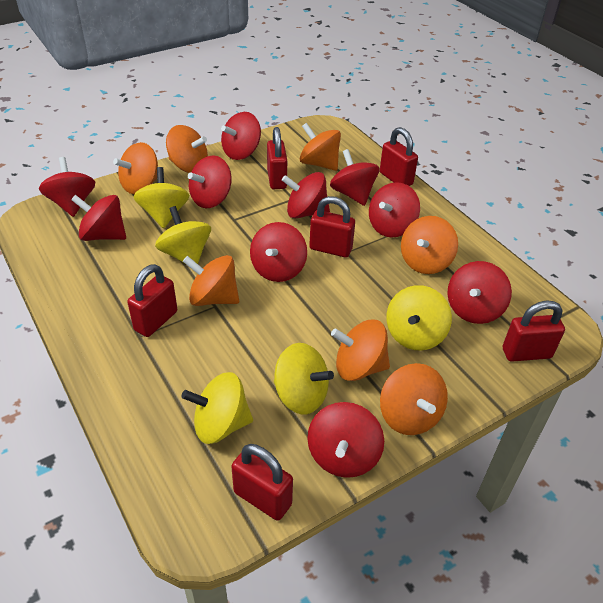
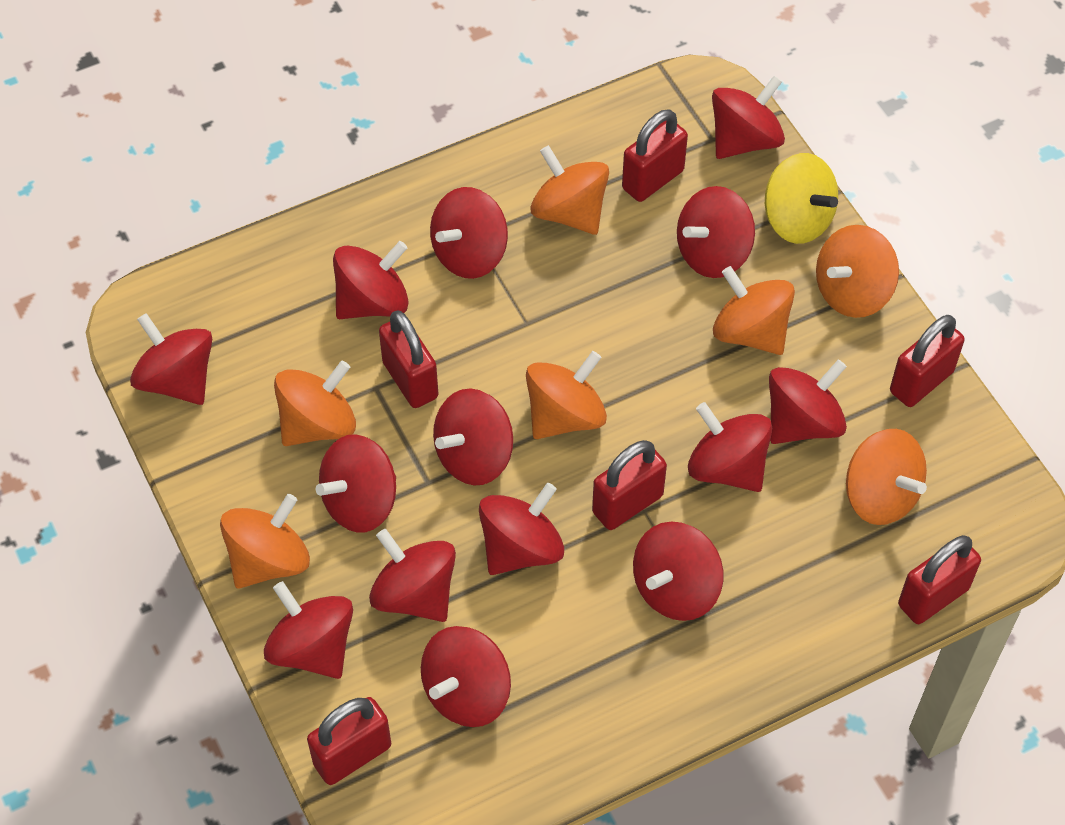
red spinning top: [39,157,95,217] [71,195,126,241] [188,155,232,208] [221,112,261,160] [250,222,307,282] [282,172,330,218] [307,402,384,478] [330,149,380,206] [369,182,420,238] [447,261,512,324] = 10 -> [130,313,212,405] [264,581,353,679] [316,434,396,533] [333,241,409,319] [369,529,456,622] [421,626,511,727] [430,187,508,279] [433,388,513,485] [479,483,564,575] [633,521,724,621] [677,186,755,278] [688,402,772,492] [712,76,785,159] [769,359,847,444] = 14
yellow spinning top: [133,167,189,228] [155,206,211,264] [181,372,253,444] [274,343,334,414] [386,285,452,351] = 5 -> [765,153,838,244] = 1

